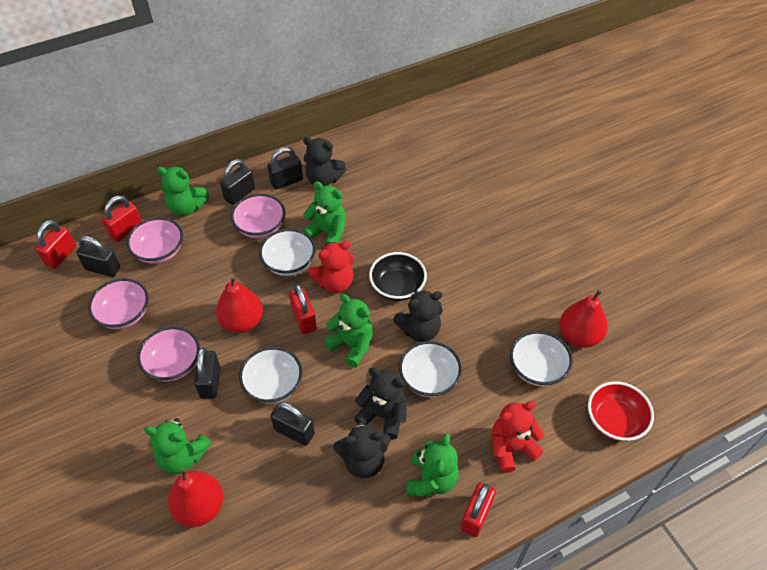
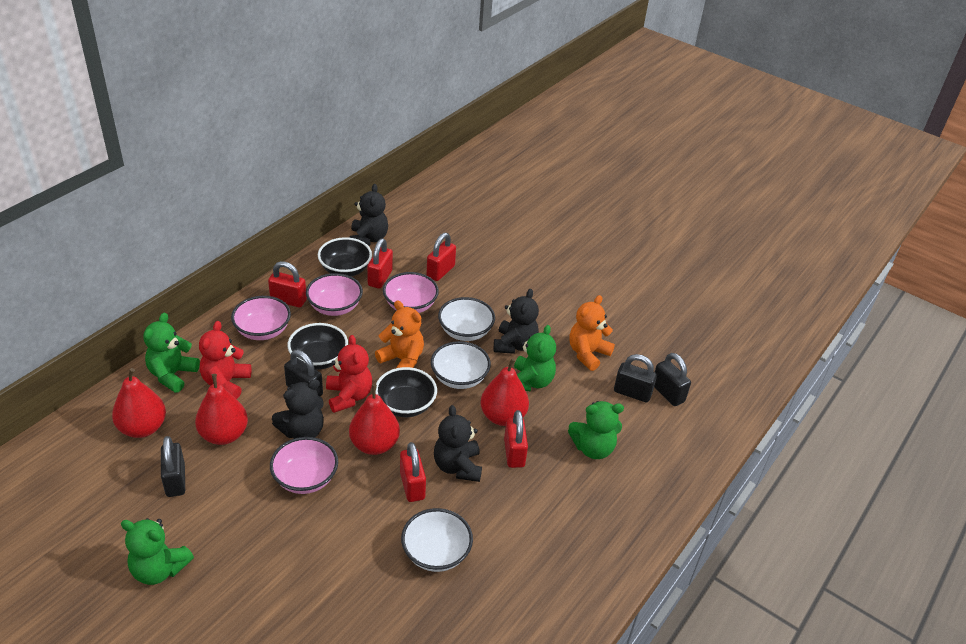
black bowl: [369,252,427,301] = 1 -> [287,323,348,370] [318,237,372,276] [376,367,437,417] = 3
black padlock: [76,236,120,277] [194,347,220,399] [220,159,255,205] [267,147,303,190] [270,402,315,446] = 5 -> [161,436,185,497] [284,350,323,397] [614,354,657,403] [654,353,691,406] = 4
green teddy bear: [144,418,212,474] [157,167,209,216] [302,181,346,244] [324,294,373,367] [406,433,459,497] = 5 -> [121,518,194,585] [143,313,200,393] [514,325,556,391] [568,401,624,459] = 4
orange teddy bear: none = 0 -> [375,300,424,368] [569,295,615,371] = 2
red bowl: [588,381,654,441] = 1 -> none = 0
red padlock: [35,220,76,269] [102,195,142,242] [289,284,317,334] [460,483,496,537] = 4 -> [268,261,307,307] [367,238,393,289] [400,442,426,502] [426,233,456,281] [504,410,528,468] = 5
red pear: [168,468,223,527] [216,276,263,333] [559,289,608,348] = 3 -> [112,368,166,438] [195,374,248,445] [349,384,400,455] [480,358,529,426] = 4
white bowl: [239,347,302,403] [259,229,316,276] [399,341,462,397] [510,331,573,386] = 4 -> [401,508,473,572] [431,341,491,389] [438,297,495,341] = 3

